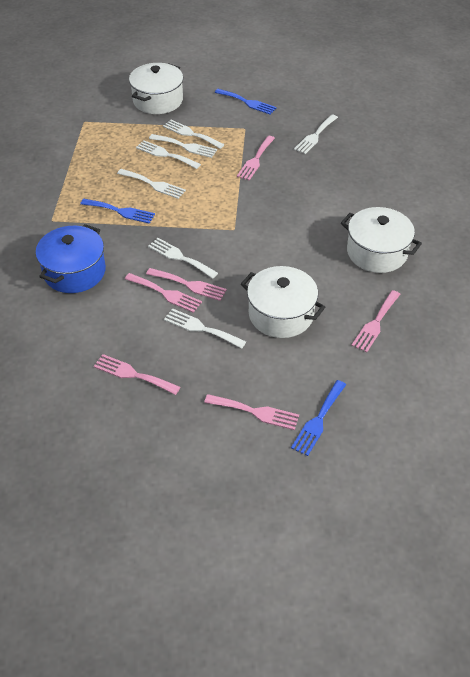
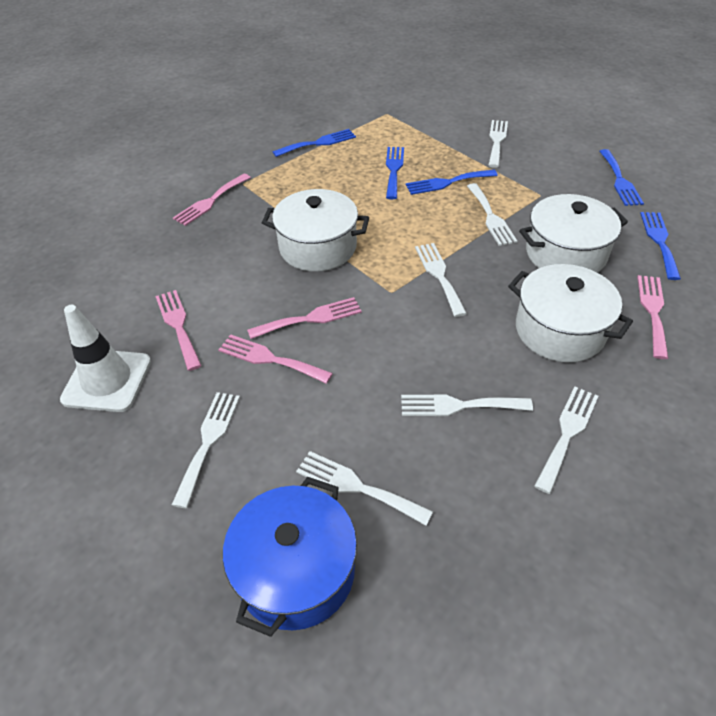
blue fork: [80,199,155,224] [215,89,277,115] [291,380,346,456] = 3 -> [273,129,356,157] [386,147,404,199] [406,170,498,195] [599,149,644,206] [640,212,681,280] = 5
pink fork: [94,354,180,395] [125,273,202,313] [146,268,227,301] [204,394,299,430] [237,136,275,181] [352,290,400,352] = 6 -> [155,290,202,371] [173,174,251,226] [218,334,333,384] [247,297,362,339] [637,275,669,359] = 5
white traffic cone: none = 0 -> [60,305,151,412] = 1

